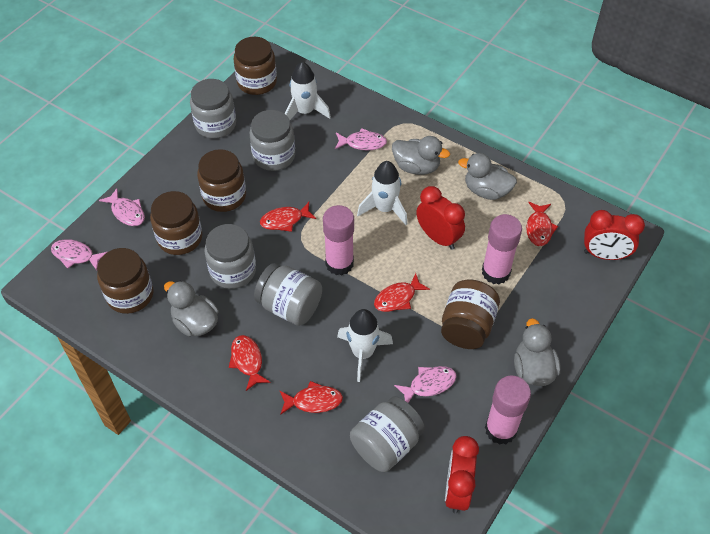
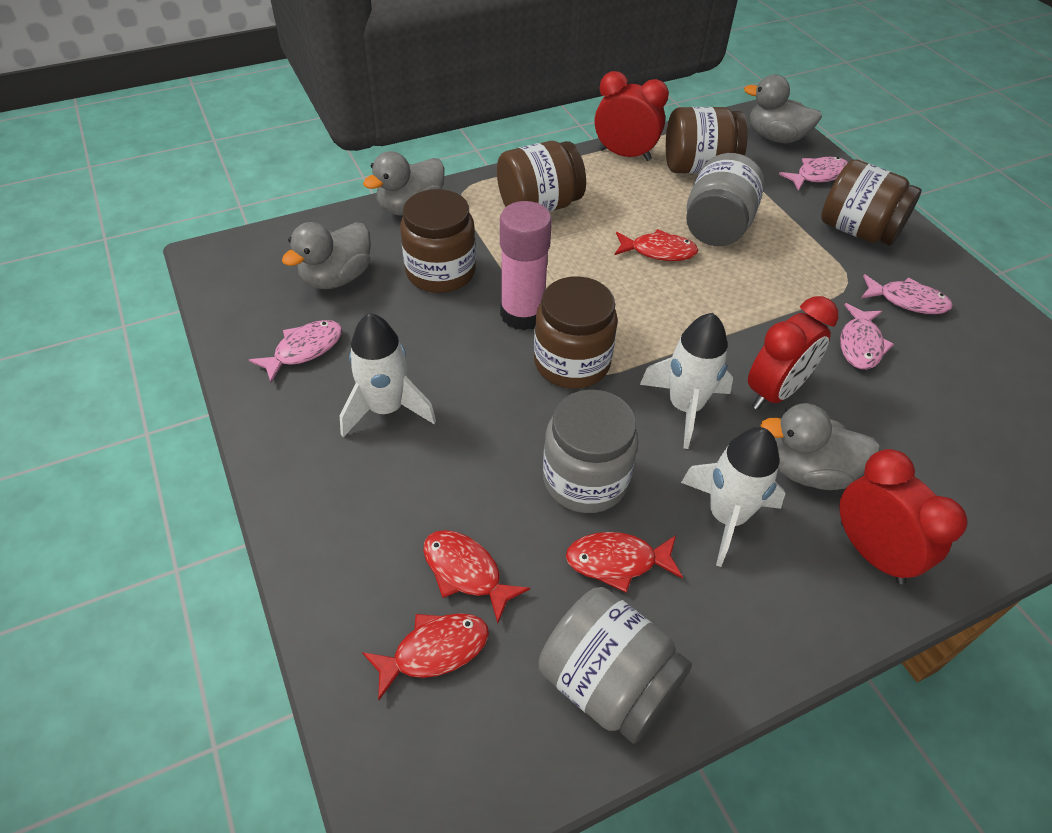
grey jar: [190,79,236,139] [204,224,256,289] [250,110,295,171] [254,263,322,326] [350,396,425,472] = 5 -> [538,587,692,744] [543,389,639,513] [686,153,764,246] = 3
pink glue stick: [323,205,354,275] [482,214,522,284] [485,376,531,445] = 3 -> [500,201,552,331] = 1
red fish: [229,335,271,391] [260,202,316,232] [279,381,343,415] [374,273,430,312] [526,202,558,246] = 5 -> [362,613,489,700] [423,530,530,623] [566,532,683,593] [615,229,698,261] = 4

